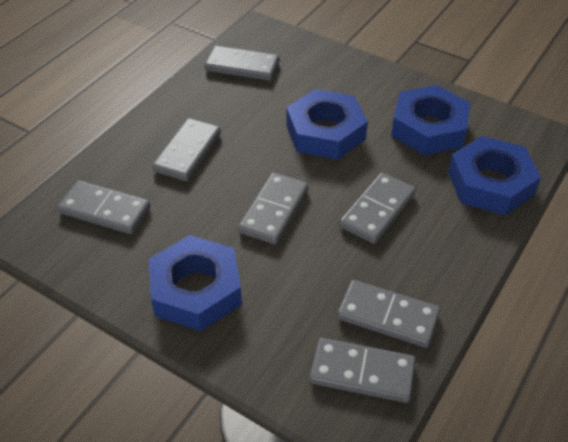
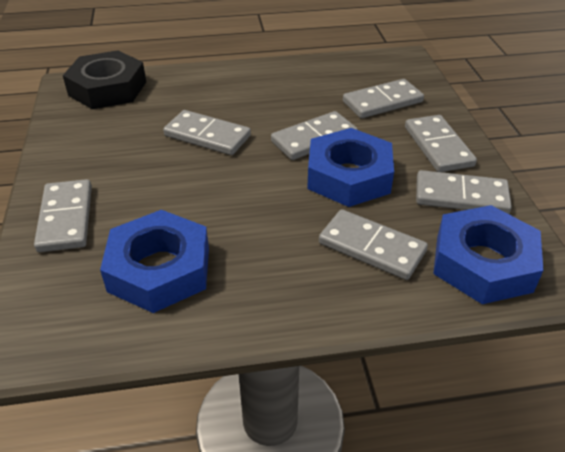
black nut: none = 0 -> [63,50,146,109] = 1
blue nut: [149,235,242,331] [286,89,368,160] [391,85,470,155] [448,136,541,215] = 4 -> [100,210,209,313] [307,128,394,207] [433,205,543,304] = 3

